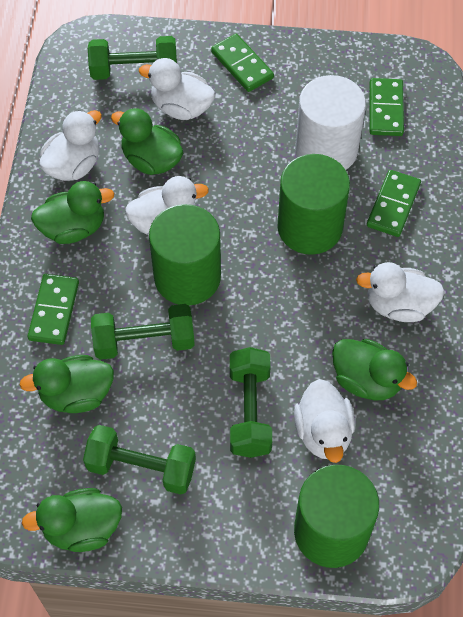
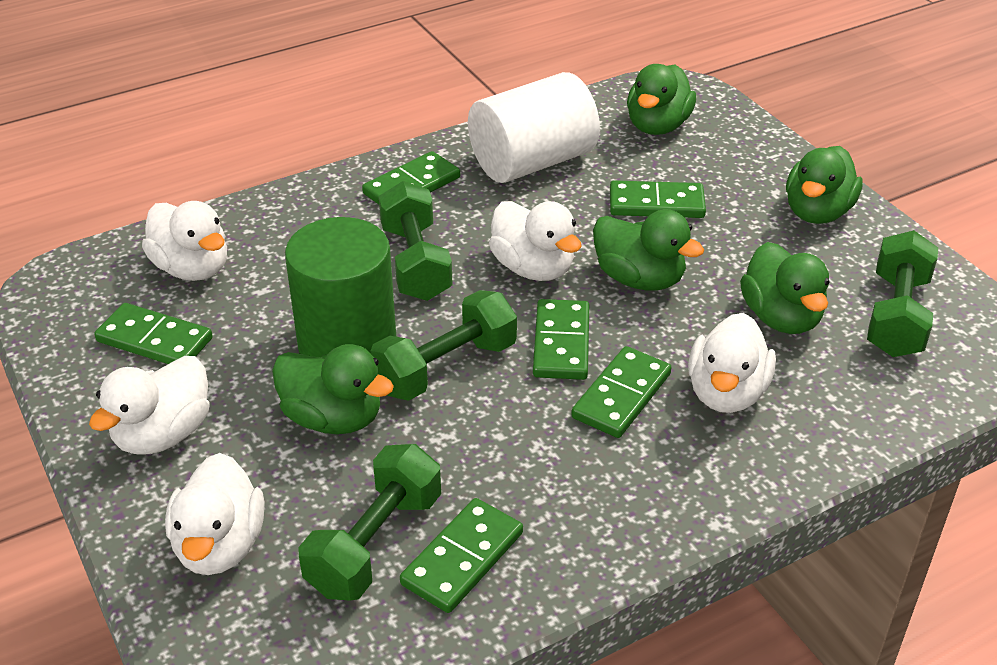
green cylinder: [149,204,221,306] [277,154,350,255] [294,465,379,568] = 3 -> [285,217,396,357] = 1
green domino: [28,274,79,345] [211,34,274,92] [367,170,421,237] [370,78,404,136] = 4 -> [94,303,213,364] [362,151,460,205] [400,498,523,613] [533,299,589,380] [571,346,672,438] [610,180,706,218] = 6

